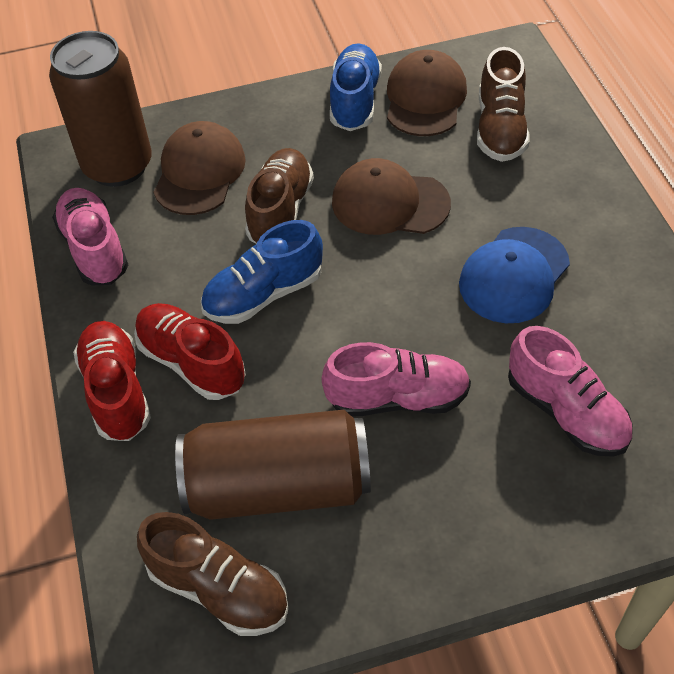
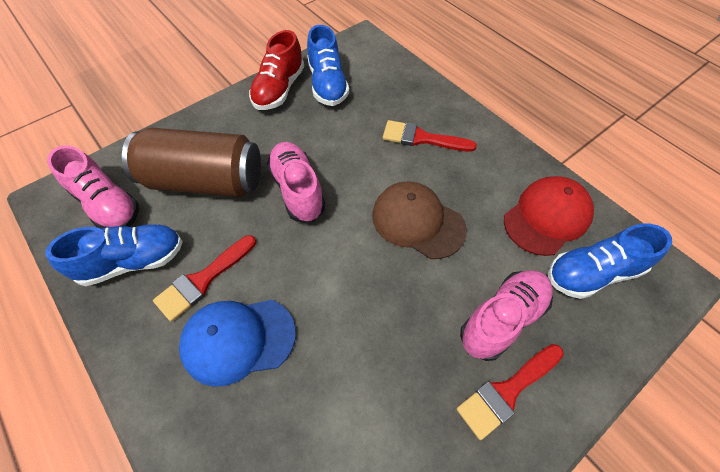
blue shoe: [201,220,323,324] [330,43,382,131] = 2 -> [45,224,183,286] [307,25,349,106] [548,224,672,299] = 3
brown can: [49,31,152,187] [175,410,371,520] = 2 -> [122,128,261,197] = 1
brown cap: [153,121,246,215] [332,158,451,235] [387,50,467,136] = 3 -> [372,181,467,259] = 1
brown shoe: [137,512,288,636] [245,148,314,244] [477,47,530,162] = 3 -> none = 0
red brush: none = 0 -> [153,235,256,322] [383,120,477,152] [456,344,564,440] = 3
red cap: none = 0 -> [504,176,594,256] = 1
red shoe: [73,321,151,441] [134,303,246,400] = 2 -> [249,30,304,110] = 1

